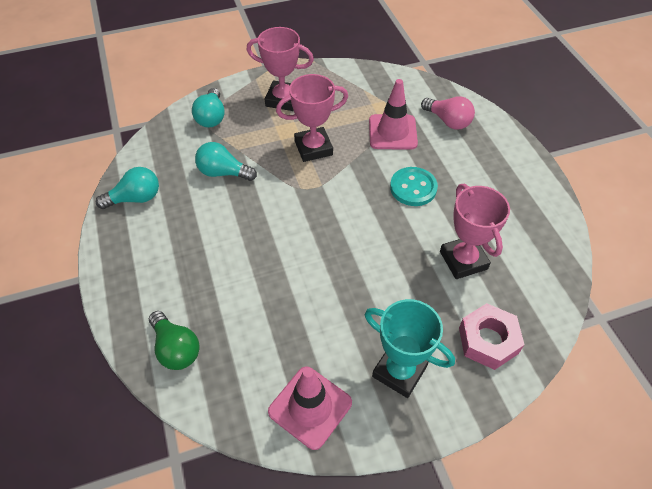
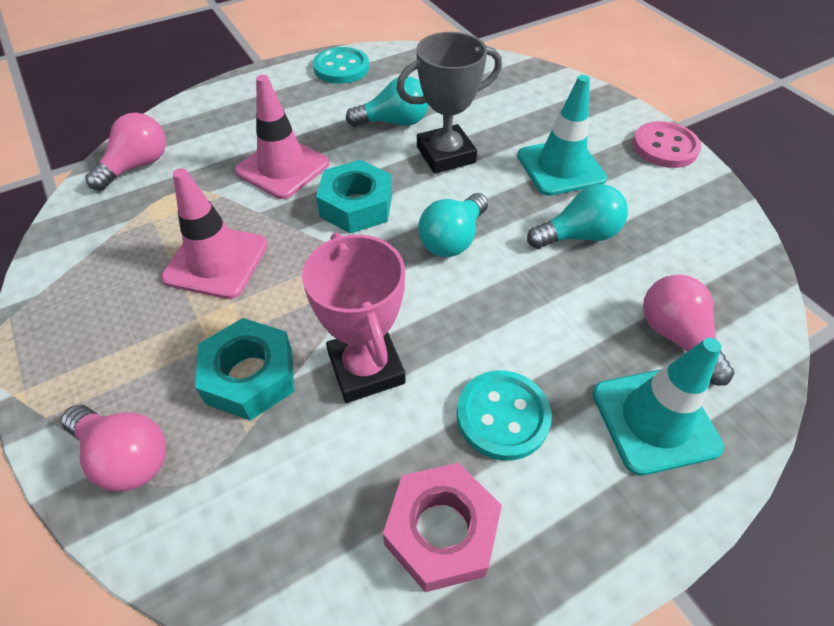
green light bulb: [149,311,200,370] = 1 -> none = 0
grey trophy: none = 0 -> [396,32,502,173] = 1
pink button: none = 0 -> [633,121,701,168] = 1
pink light bulb: [421,96,475,130] = 1 -> [61,405,166,492] [85,113,166,191] [643,275,734,386] = 3
pink trophy: [247,27,314,111] [276,74,348,162] [440,184,510,279] = 3 -> [302,232,405,403] = 1
turquoise button: [390,167,438,206] = 1 -> [313,47,369,84] [457,370,552,461] = 2
turquoise nut: none = 0 -> [195,318,294,421] [316,160,392,234] = 2
turquoise traffic cone: none = 0 -> [517,75,607,196] [592,338,724,476] = 2
turquoise trophy: [365,299,455,398] = 1 -> none = 0

